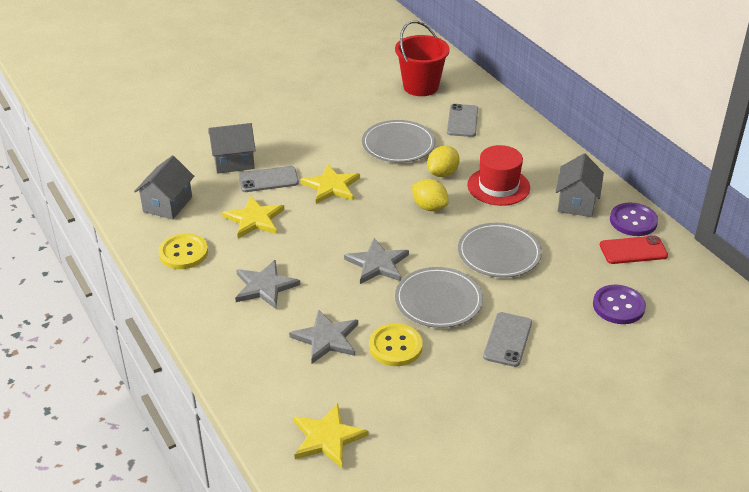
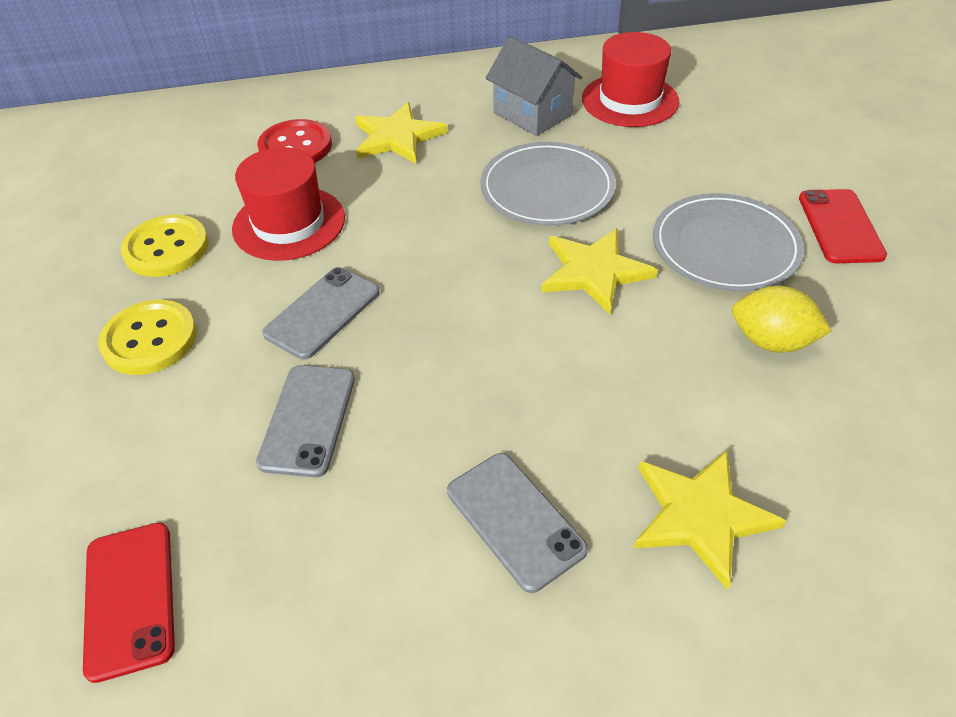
grey house: [134,155,194,219] [209,123,256,174] [556,154,604,217] = 3 -> [486,36,582,136] = 1
grey plate: [362,120,435,163] [395,267,483,328] [458,223,542,278] = 3 -> [481,142,616,225] [653,193,804,292] = 2
grey star: [235,260,300,309] [289,309,358,364] [344,238,409,284] = 3 -> none = 0
purple button: [593,285,646,324] [610,203,658,236] = 2 -> none = 0
red bucket: [395,21,450,96] = 1 -> none = 0
red button: none = 0 -> [257,119,332,163] = 1
red hat: [467,145,530,206] = 1 -> [232,147,345,261] [582,32,679,127] = 2
red phone: [600,236,668,264] = 1 -> [83,523,175,683] [799,189,887,263] = 2
yellow lemon: [412,179,449,211] [427,146,460,177] = 2 -> [732,286,831,353] = 1

